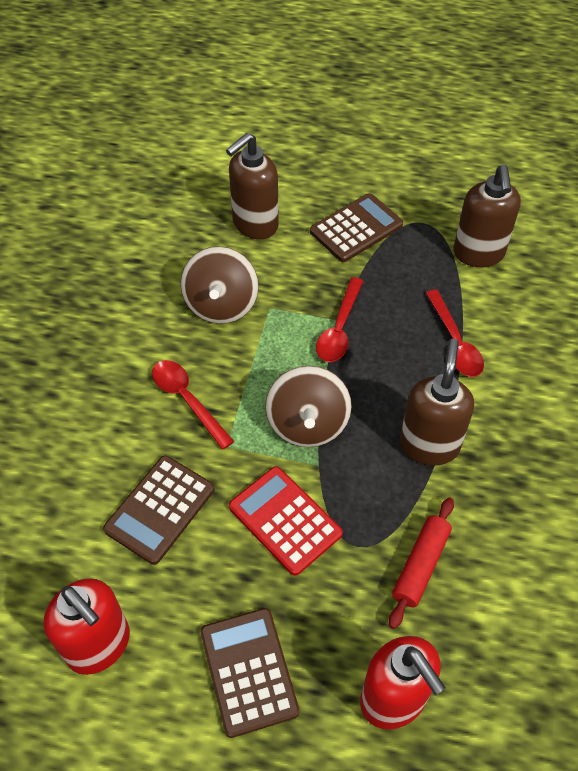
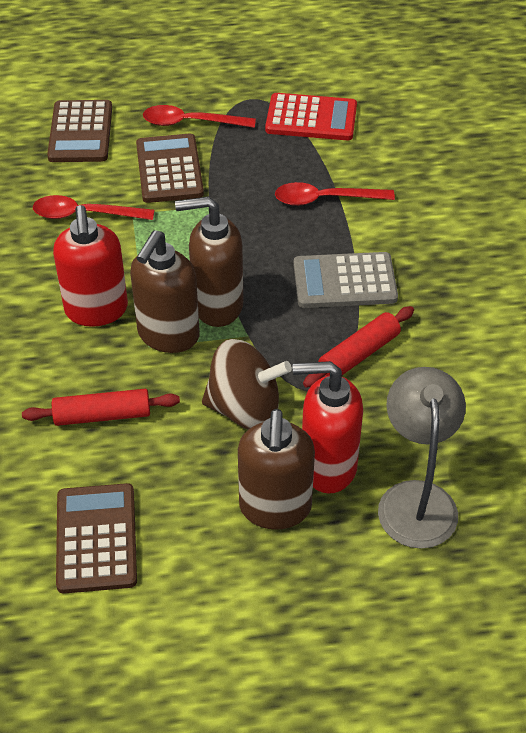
brown spinning top: [181,246,259,324] [265,366,352,447] = 2 -> [202,339,292,430] = 1
grey calculator: none = 0 -> [294,252,398,308] = 1
grey lamp: none = 0 -> [378,367,466,549] = 1
red rolling pin: [389,498,454,629] = 1 -> [22,389,180,426] [303,306,414,388] = 2

